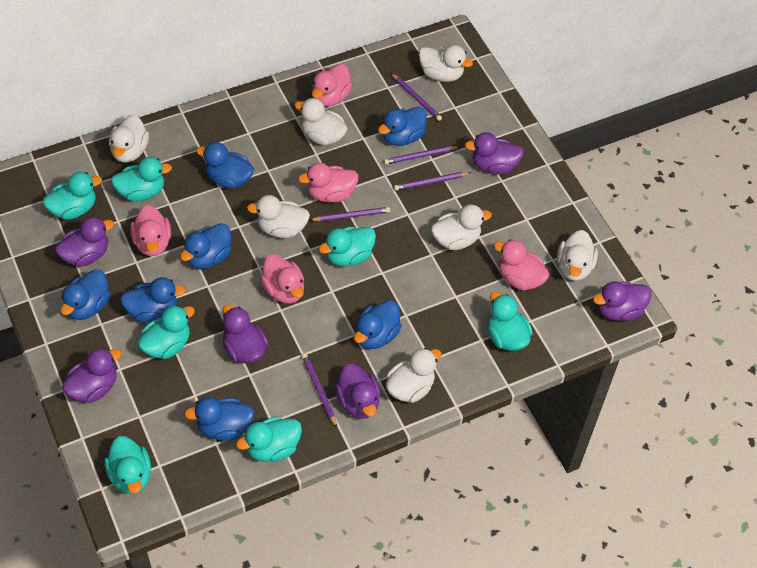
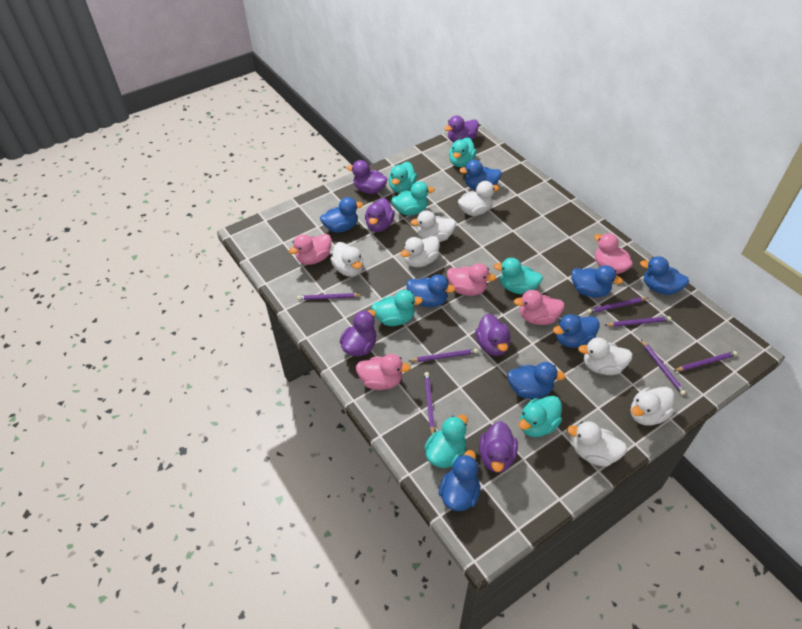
blue duck: [61,269,111,320] [120,277,186,322] [180,223,232,269] [184,397,255,441] [196,142,254,189] [354,300,402,349] [378,107,427,146] = 7 -> [320,197,363,233] [406,275,455,307] [439,450,481,511] [459,160,502,190] [507,362,566,399] [553,314,600,348] [571,265,623,298] [640,256,689,295] = 8
purple pencil: [302,354,337,427] [310,207,390,222] [384,146,460,164] [391,73,442,121] [394,172,471,191] = 5 -> [297,293,362,300] [409,349,478,362] [424,372,435,434] [587,298,648,314] [604,316,671,327] [641,340,686,395] [674,351,737,371] = 7

